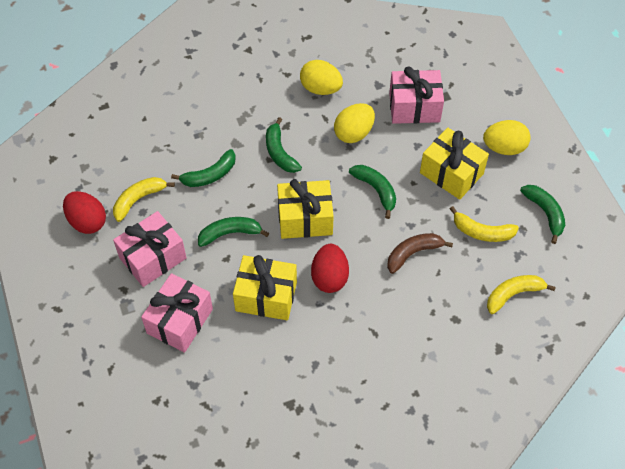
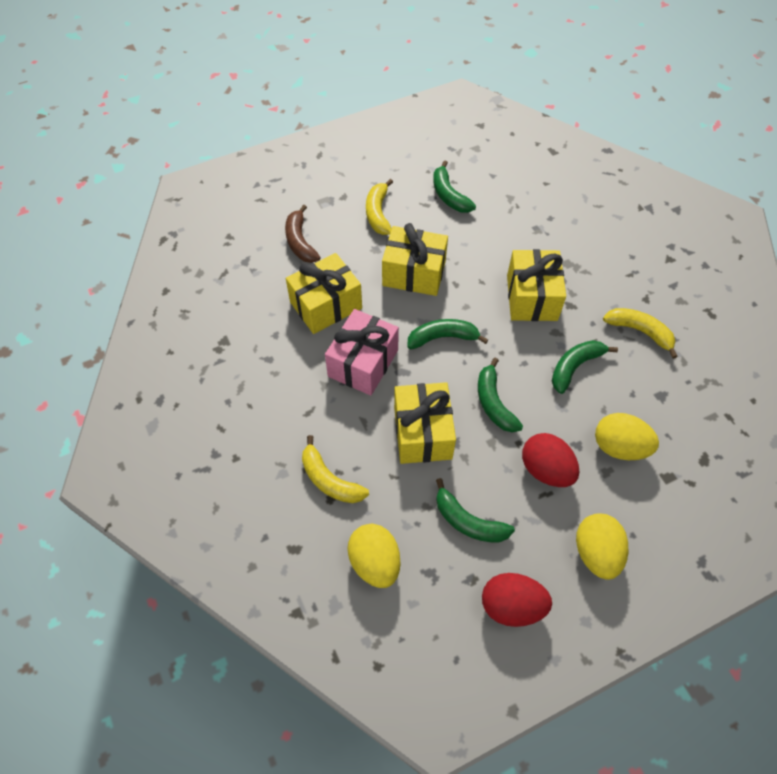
pink gift: [113,211,186,287] [141,273,213,353] [389,66,444,124] = 3 -> [325,309,399,396] = 1
yellow gift: [233,255,297,320] [277,179,334,239] [420,128,489,200] = 3 -> [286,253,362,334] [382,223,448,296] [394,382,456,464] [507,249,566,321] = 4

